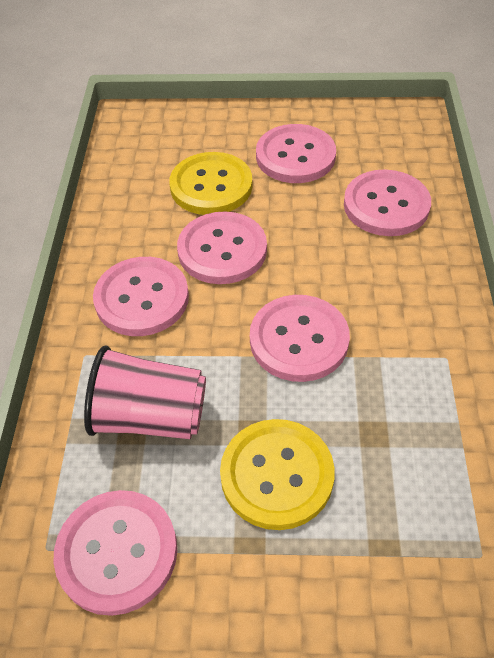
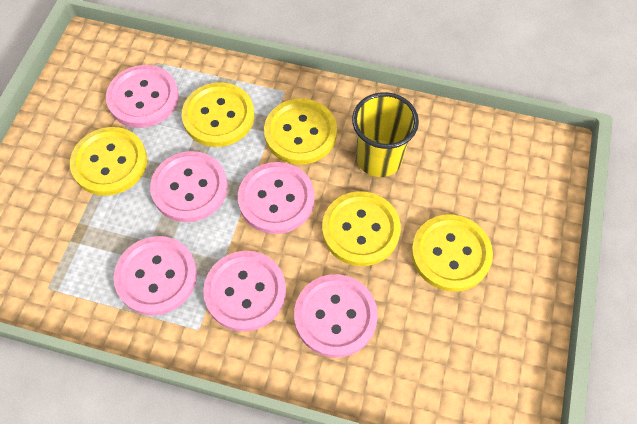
pink cup: [84,345,206,439] = 1 -> none = 0
yellow button: [169,152,253,215] [220,419,335,530] = 2 -> [70,127,147,196] [182,82,254,147] [264,98,337,165] [322,191,401,266] [411,214,493,292] = 5
yellow cup: none = 0 -> [352,92,419,177] = 1

